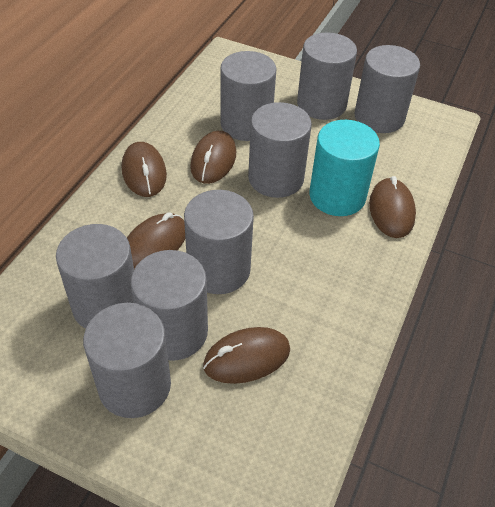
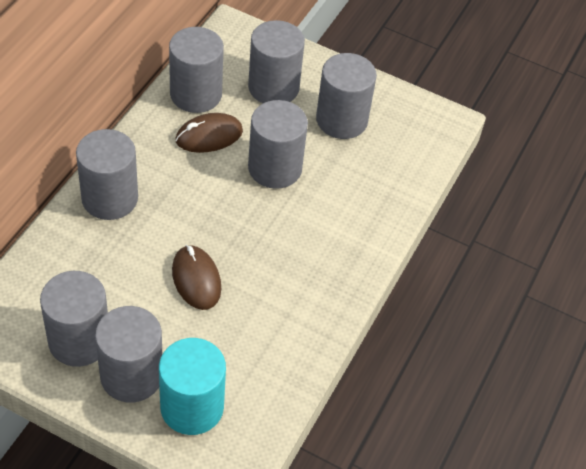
brown mouse: [122,142,167,197] [127,212,185,269] [190,131,236,184] [203,327,290,384] [369,176,416,238] = 5 -> [172,245,221,310] [175,113,243,153] = 2
grey cylinder: [56,224,134,329] [83,303,171,418] [130,250,208,361] [184,190,254,294] [220,51,276,141] [248,102,312,198] [297,32,357,120] [355,45,420,133] = 8 -> [40,271,108,367] [76,129,138,220] [95,306,162,403] [169,27,224,113] [248,20,305,103] [248,100,308,189] [316,53,377,139] = 7

